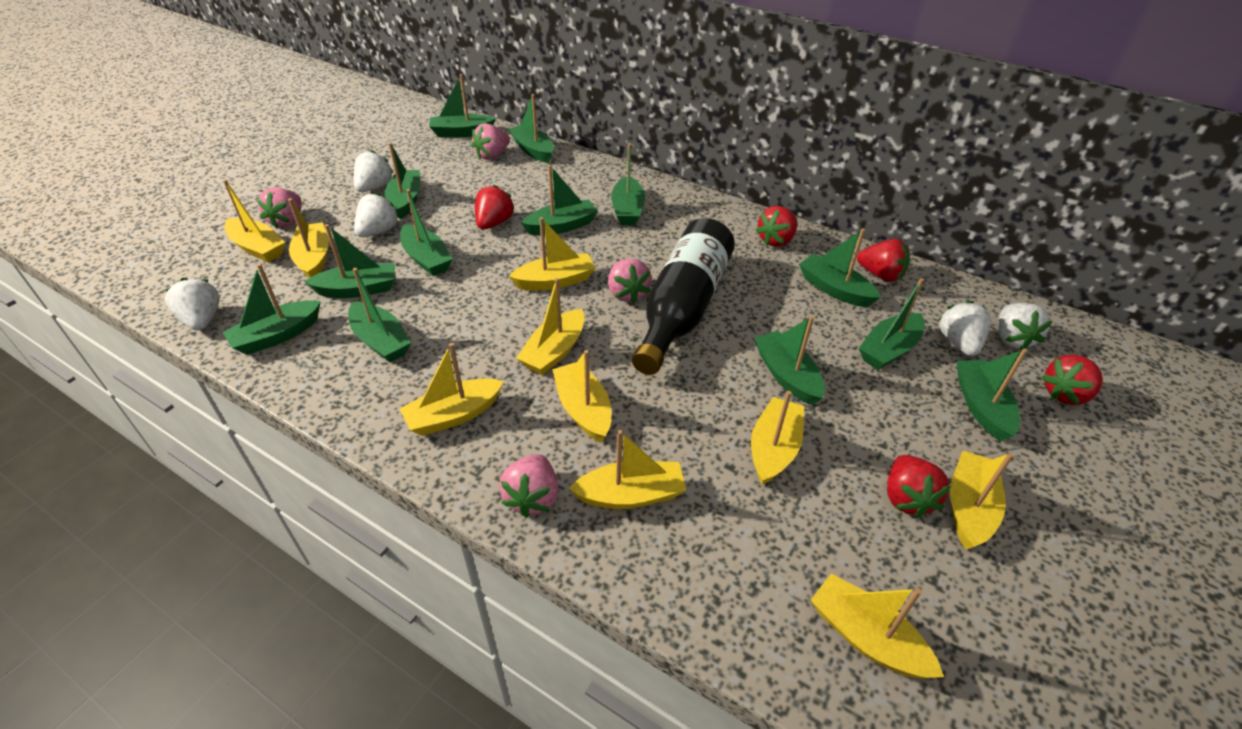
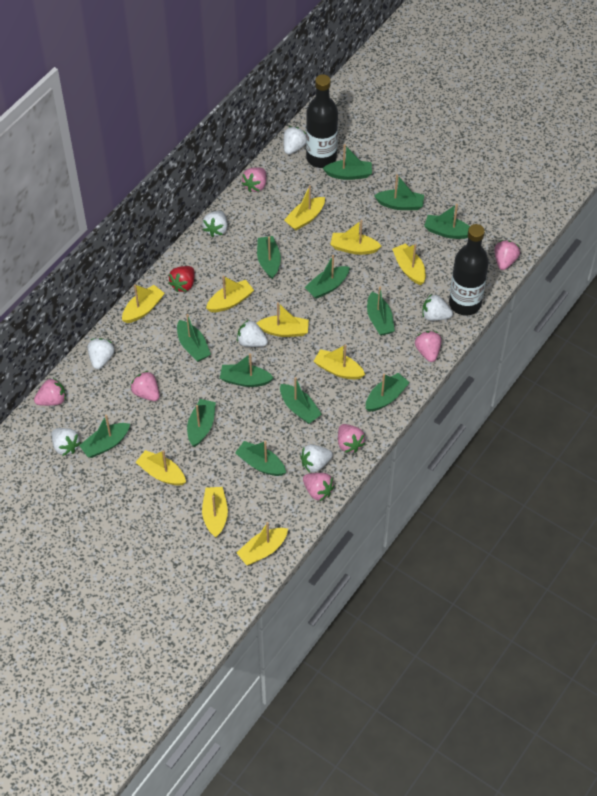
black bottle: [632,218,735,375] = 1 -> [306,74,338,168] [449,224,489,316] = 2
pink strawberry: [256,187,301,228] [471,123,510,160] [499,454,559,518] [608,259,652,304] = 4 -> [34,378,66,406] [130,371,160,401] [242,167,266,192] [303,473,335,501] [338,424,365,453] [415,331,441,362] [494,240,520,270] = 7
red strawberry: [475,185,515,230] [756,206,797,247] [857,239,910,282] [887,455,951,518] [1042,354,1103,405] = 5 -> [168,266,194,292] = 1
white strawberry: [165,278,220,331] [354,150,393,192] [354,193,399,237] [939,301,991,356] [998,303,1052,351] = 5 -> [52,428,81,456] [88,338,114,369] [202,211,227,237] [237,320,268,347] [283,126,306,154] [300,444,333,472] [422,294,453,321] = 7

